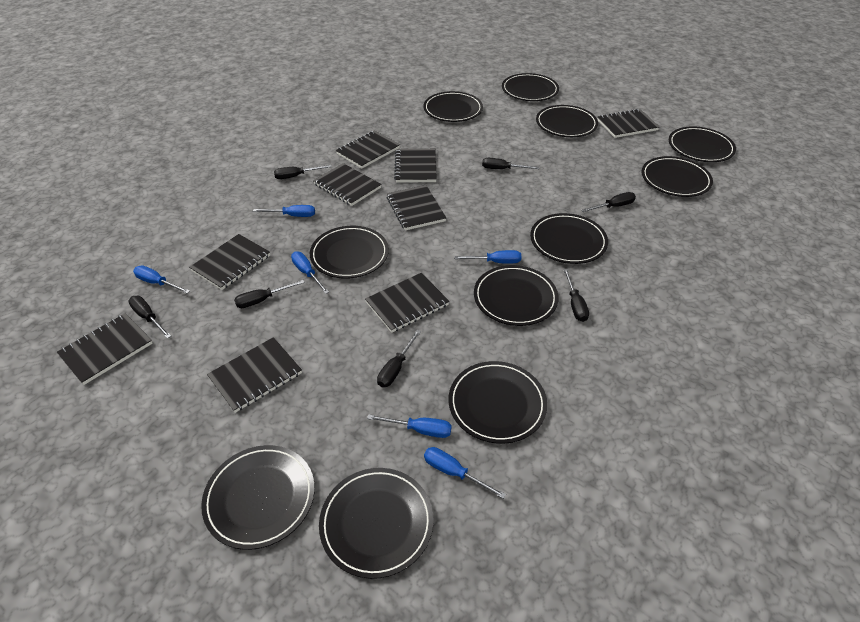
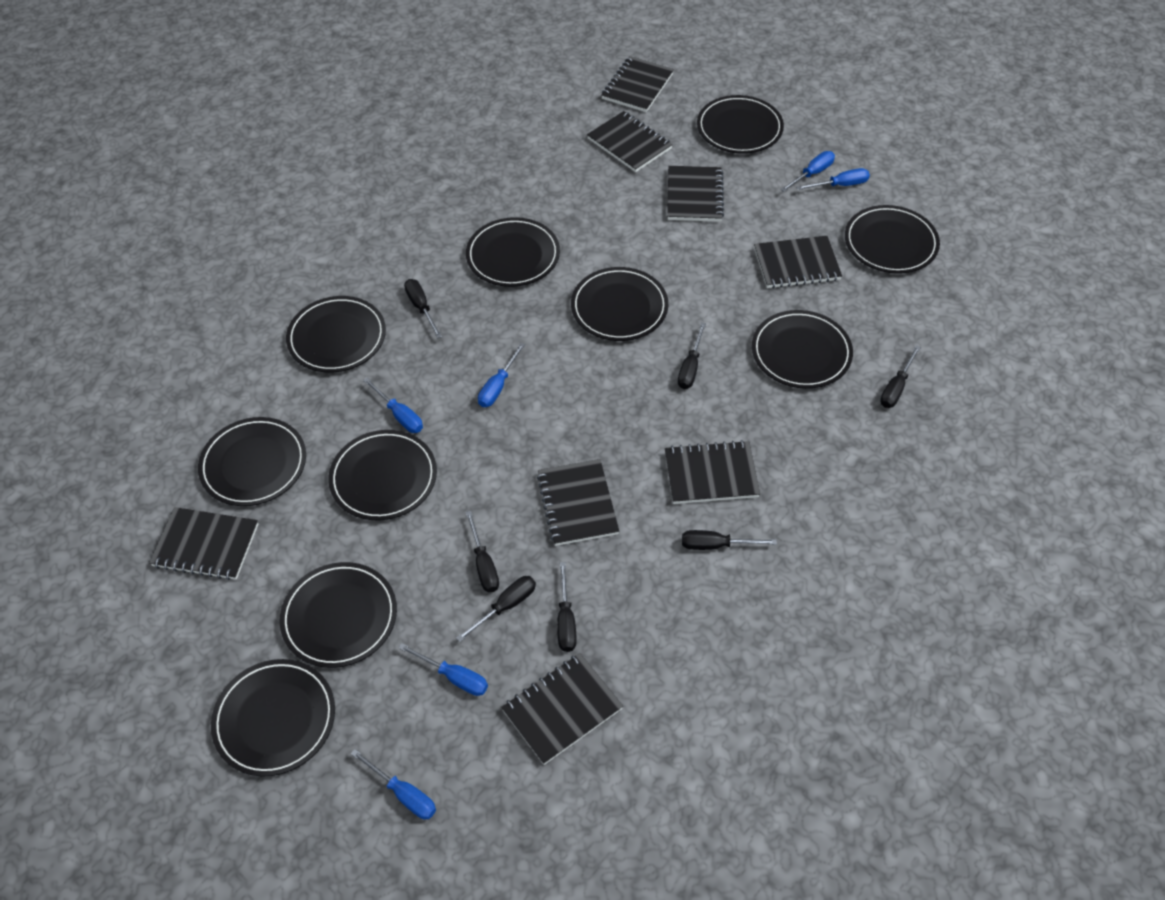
black notebook: [57,313,152,385] [189,234,270,290] [207,337,302,413] [313,163,381,206] [336,131,400,169] [365,273,449,333] [387,185,446,231] [394,149,437,183] [597,109,659,138] = 9 -> [149,507,258,580] [501,653,623,765] [537,459,619,546] [587,111,673,172] [601,56,674,112] [665,440,760,504] [667,166,724,222] [754,236,842,289] = 8
black plate: [201,445,315,550] [310,226,389,279] [319,468,434,579] [423,91,483,122] [449,361,547,444] [474,265,559,326] [502,73,559,101] [530,213,608,264] [536,105,598,137] [642,156,713,197] [669,126,736,162] = 11 -> [198,417,306,506] [211,659,335,777] [280,562,397,668] [286,296,386,373] [328,430,437,520] [466,217,560,287] [571,267,668,341] [697,95,784,154] [752,310,853,389] [845,205,940,274] = 10

